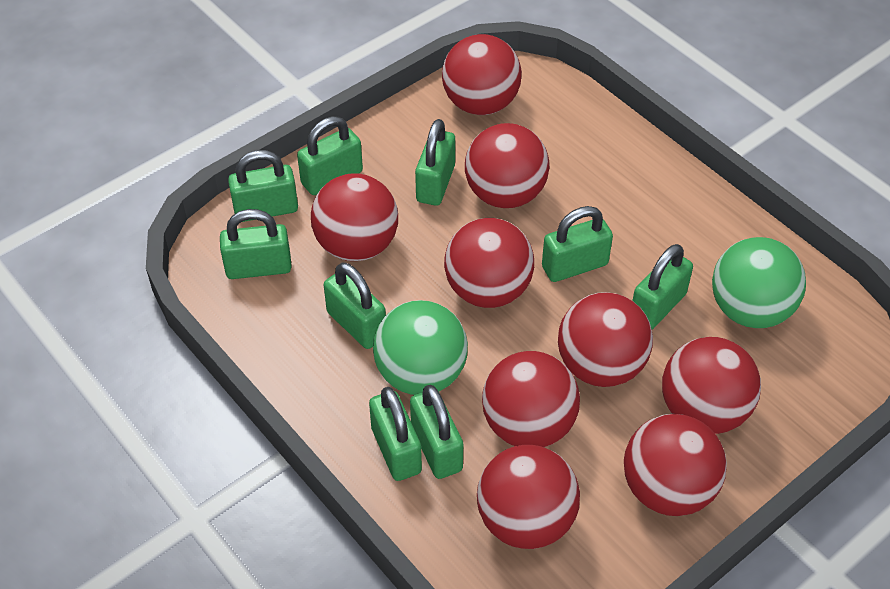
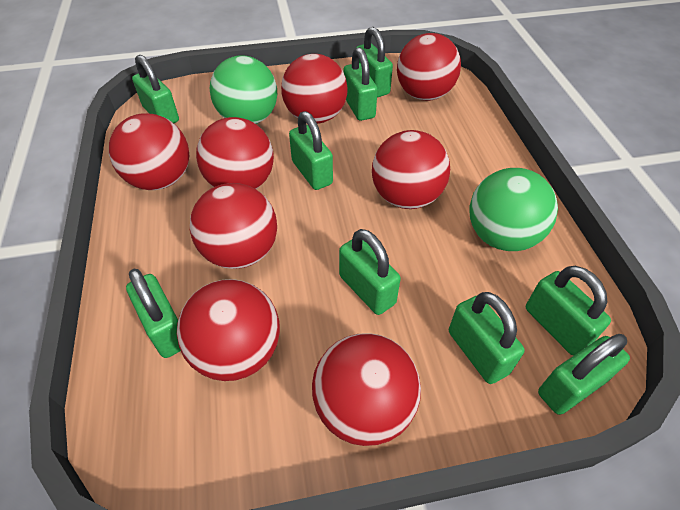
red ball: [311,173,398,261] [442,34,522,115] [444,218,534,308] [465,123,549,208] [477,445,580,549] [482,351,580,447] [558,292,653,387] [624,414,727,516] [662,337,761,434] = 9 -> [109,113,189,190] [177,279,280,381] [190,183,277,269] [196,117,274,189] [281,54,348,124] [312,333,421,446] [372,130,450,209] [397,33,461,101] = 8

